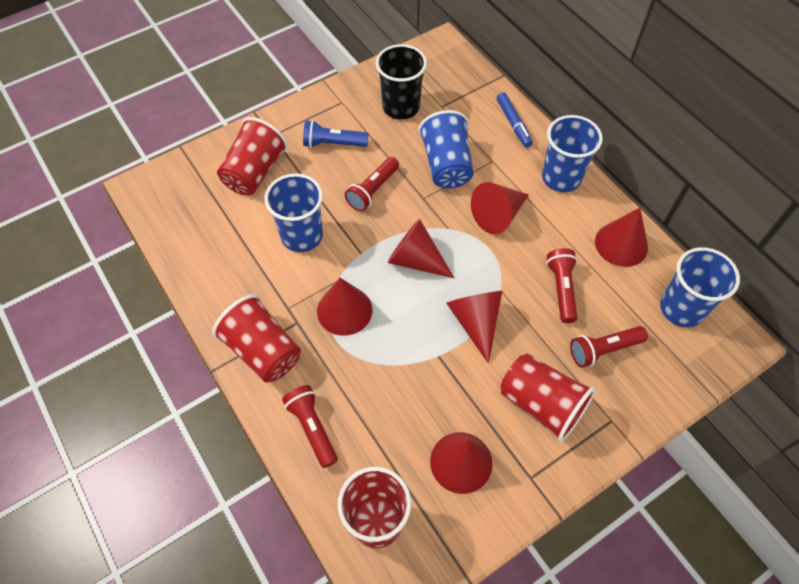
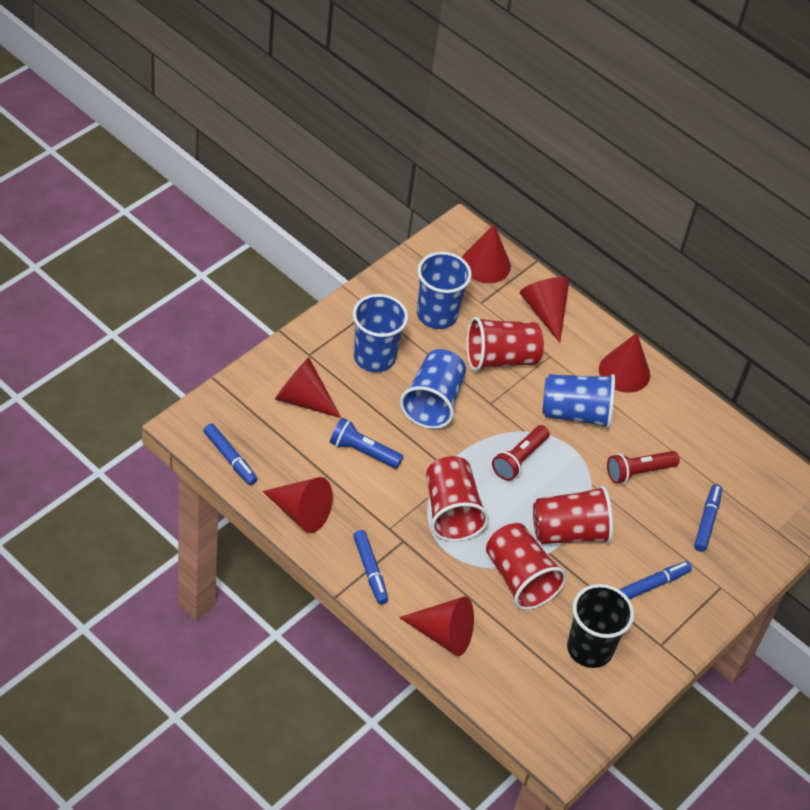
blue marker: [497,92,533,148] = 1 -> [203,424,258,485] [353,530,388,604] [619,561,692,600] [694,484,722,552] = 4
red flashlight: [282,385,338,468] [345,157,399,212] [546,248,578,323] [570,326,648,368] = 4 -> [492,425,550,481] [607,451,680,484] = 2

